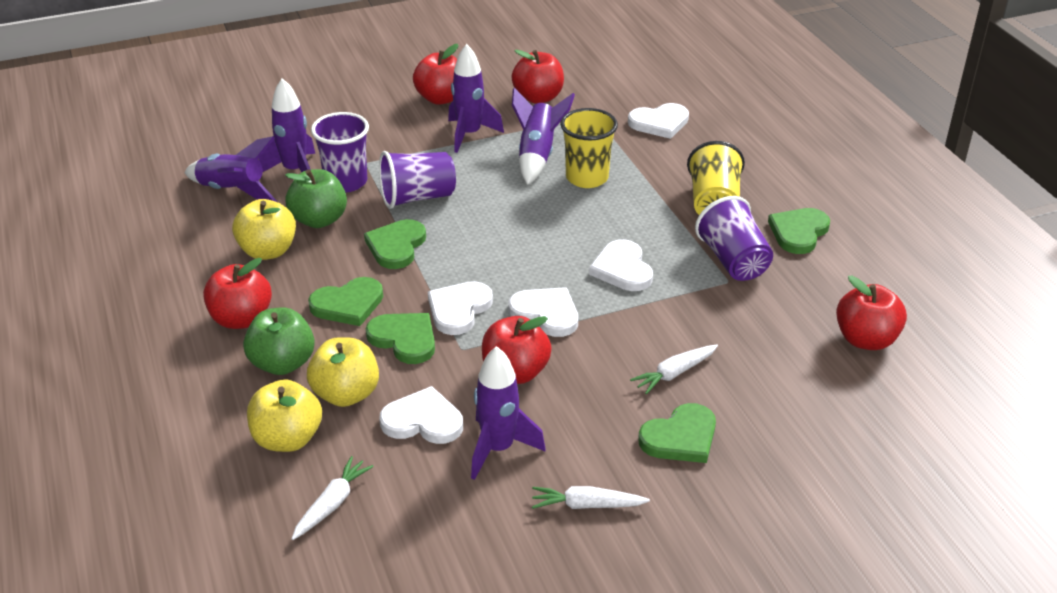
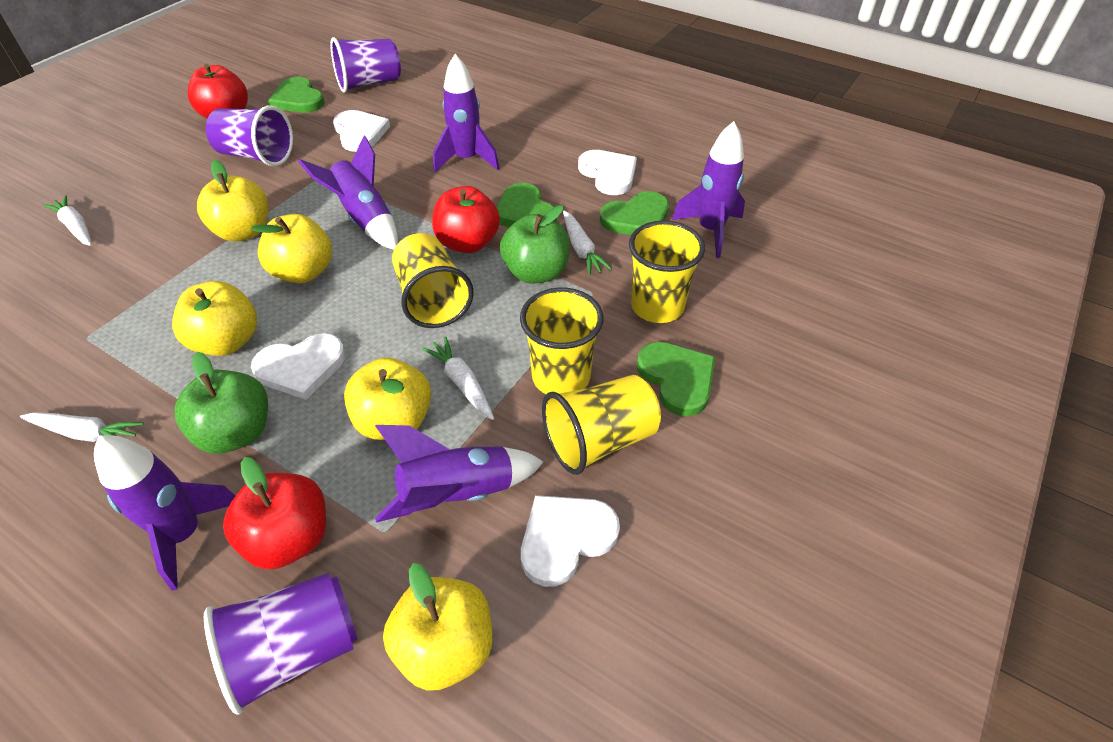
green heart: [308,277,383,326] [364,219,426,269] [366,313,435,364] [638,403,716,463] [768,208,830,254] = 5 -> [268,77,325,113] [497,183,557,227] [600,191,669,235] [637,342,715,416] = 4
red apple: [203,258,272,329] [413,44,458,105] [482,316,552,384] [511,50,564,104] [836,276,907,350] = 5 -> [188,64,248,119] [223,457,326,569] [432,186,500,253] = 3
white carrot: [292,456,374,540] [532,486,650,509] [630,344,718,394] = 3 -> [20,412,144,442] [43,195,92,246] [422,336,494,420] [563,211,612,276] = 4
white heart: [379,386,463,444] [428,281,493,335] [508,287,578,337] [589,239,653,291] [628,103,689,139] = 5 -> [251,333,346,400] [333,110,390,152] [521,495,620,587] [578,150,637,195] = 4
yellow apple: [232,199,296,260] [247,379,322,452] [307,337,379,407] = 3 -> [172,281,257,356] [197,159,269,242] [251,214,332,283] [344,357,431,440] [383,563,493,691] = 5
yellow cup: [560,108,618,188] [687,141,745,215] = 2 -> [392,233,474,328] [520,287,603,394] [542,375,661,475] [629,220,705,323] = 4

